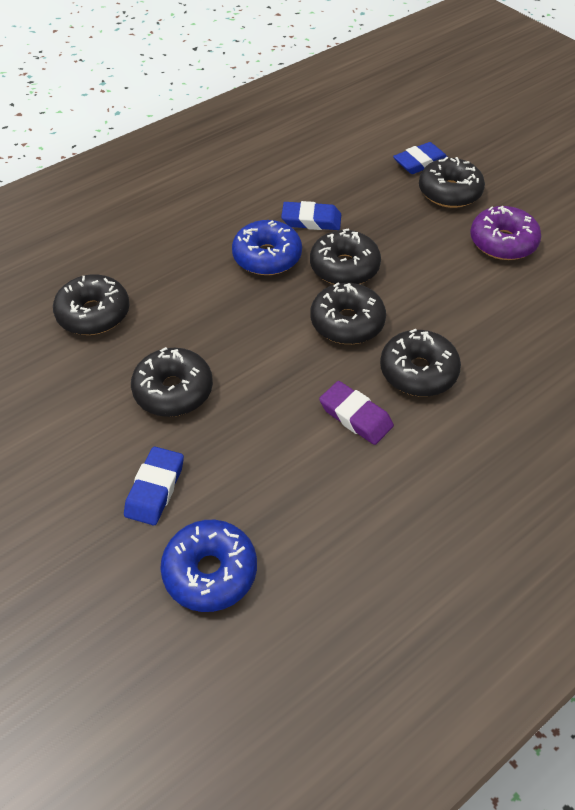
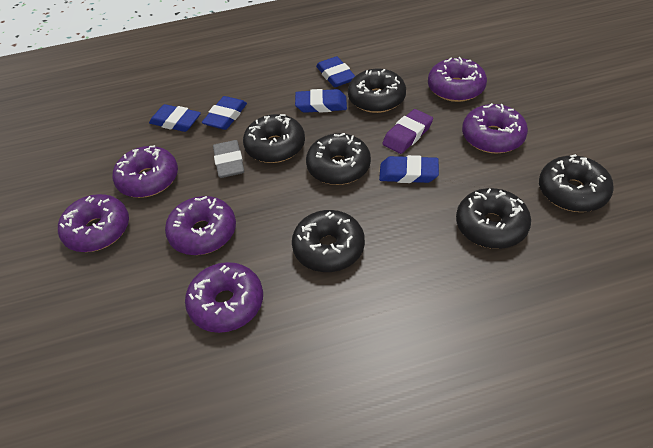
blue donut: [160,520,257,612] [232,220,302,275] = 2 -> none = 0
blue eraser: [124,447,184,525] [281,201,341,230] [393,142,447,174] = 3 -> [149,104,201,132] [202,96,247,130] [295,89,347,113] [316,56,355,87] [379,155,439,183] = 5
grey eraser: none = 0 -> [213,140,244,178] = 1
purple donut: [470,206,541,260] = 1 -> [58,194,129,252] [112,145,178,198] [165,196,236,255] [185,262,263,333] [428,57,487,102] [462,103,528,154] = 6

